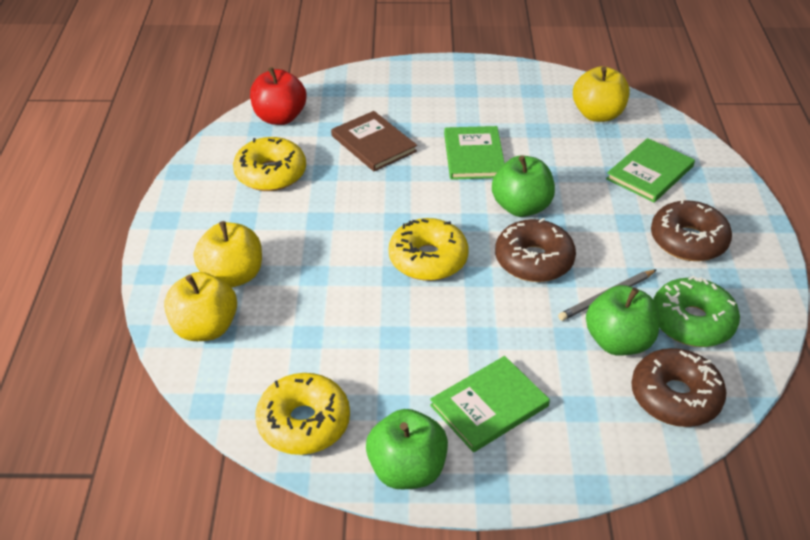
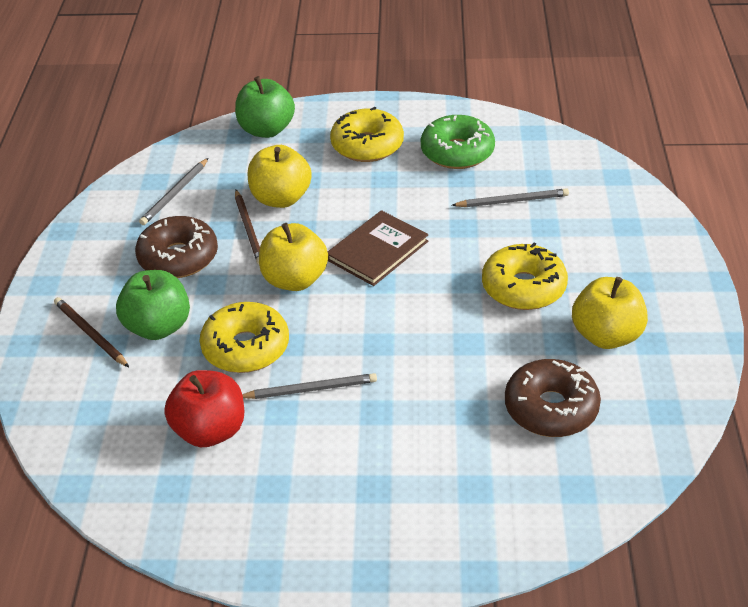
brown donut: [495,218,576,282] [631,348,726,427] [651,199,732,261] = 3 -> [135,216,218,278] [505,359,601,437] = 2
brown pencil: none = 0 -> [54,297,129,367] [235,190,260,265] = 2
green apple: [366,409,448,489] [492,155,555,217] [586,285,660,356] = 3 -> [116,270,190,340] [235,76,295,138] = 2
green book: [430,356,550,452] [444,126,505,180] [606,138,695,203] = 3 -> none = 0
grey pencil: [558,269,657,321] = 1 -> [139,158,208,225] [242,373,377,399] [452,188,569,207] = 3

